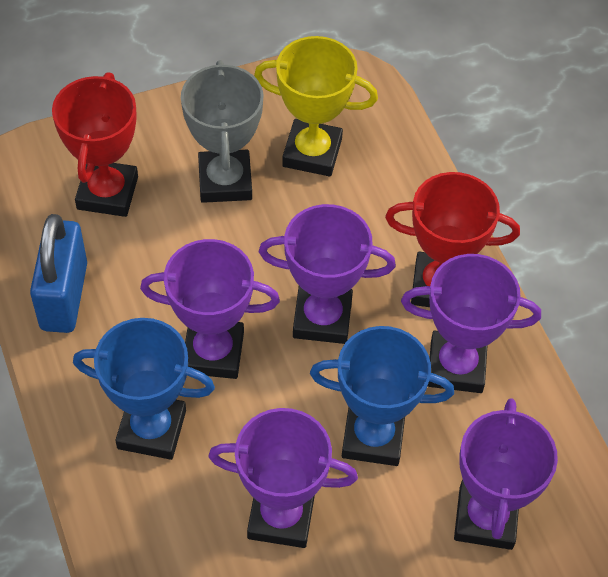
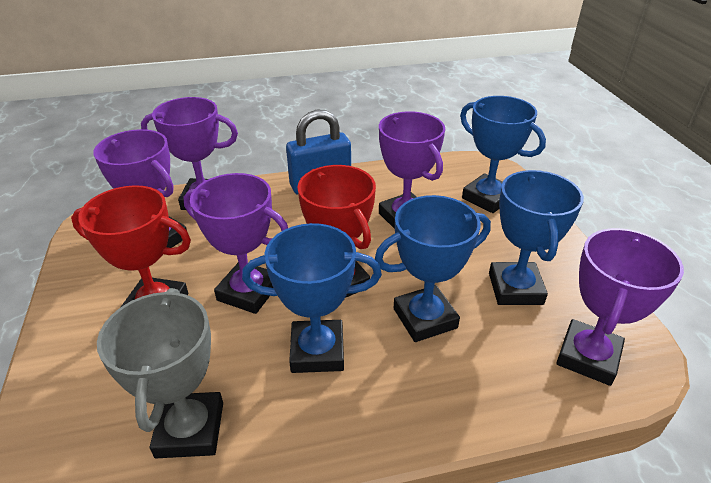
blue trophy: [73,318,215,460] [310,326,454,466] = 2 -> [242,223,382,373] [375,195,491,342] [460,96,546,213] [489,170,584,305] = 4
yellow trophy: [254,36,378,177] = 1 -> none = 0

